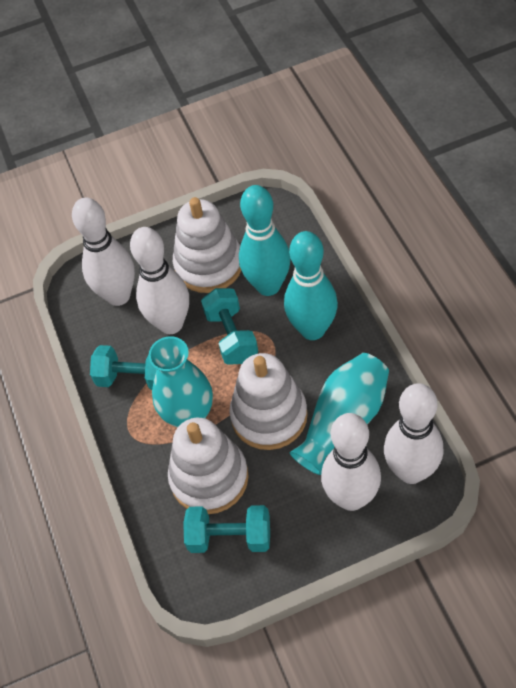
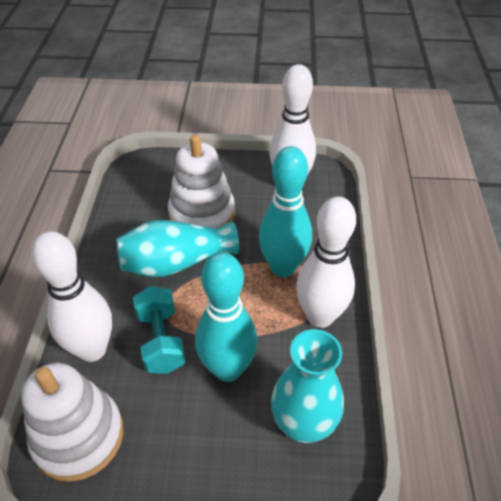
turquoise dumbbell: [90,345,157,390] [183,505,270,553] [201,288,258,365] = 3 -> [133,286,186,374] = 1
white bowling pin: [72,198,135,306] [130,227,189,334] [321,413,381,511] [384,383,443,484] = 4 -> [32,231,112,362] [270,64,316,175] [296,196,356,328] = 3
white stacking toy: [168,418,249,514] [173,197,242,293] [229,353,308,450] = 3 -> [21,363,123,482] [168,134,235,228] = 2

